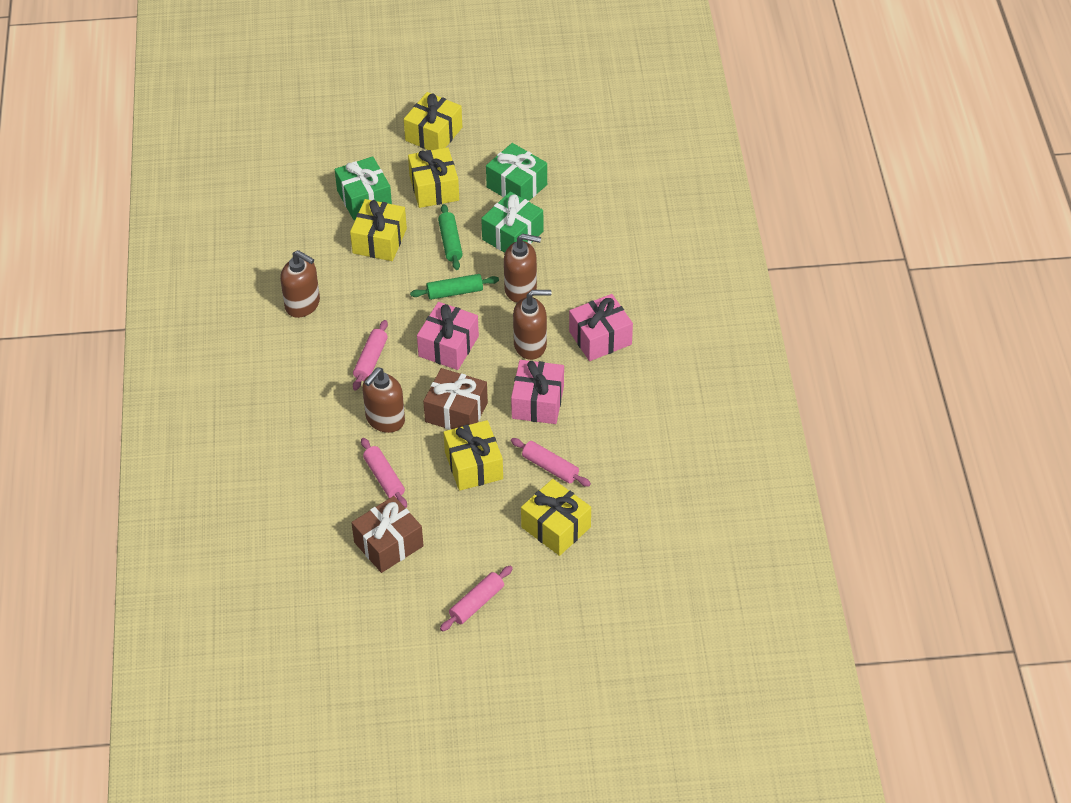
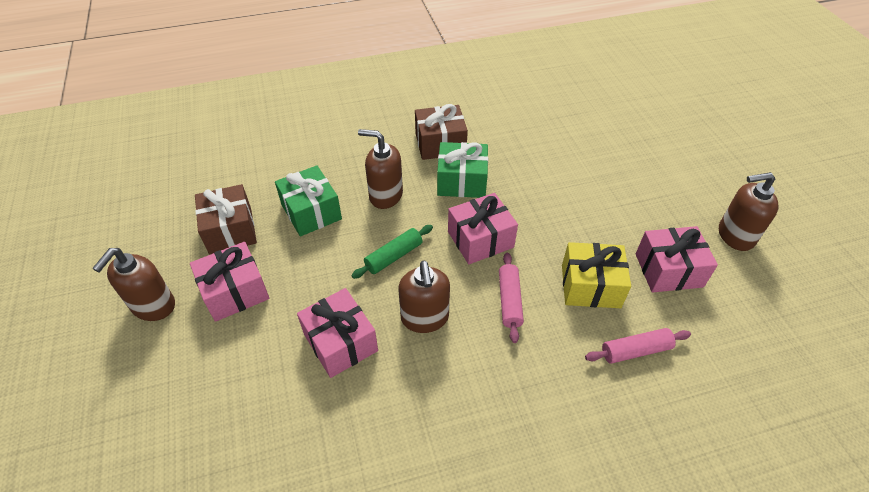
green gift: [335,156,392,220] [481,192,543,253] [486,143,547,201] = 3 -> [275,165,342,237] [437,142,488,198] = 2
green rolling pin: [410,274,499,300] [438,204,463,270] = 2 -> [351,225,433,279] = 1
pink gift: [417,302,479,370] [511,360,564,424] [569,294,633,361] = 3 -> [190,242,270,322] [297,288,378,378] [448,193,518,264] [636,226,718,292] = 4
pink rolling pin: [353,320,388,390] [361,438,407,508] [440,566,513,631] [511,438,591,487] = 4 -> [499,253,524,343] [585,328,691,364] = 2
yellow gift: [350,199,407,261] [404,92,462,150] [408,147,459,208] [444,420,503,491] [521,479,591,556] = 5 -> [562,242,631,308] = 1

